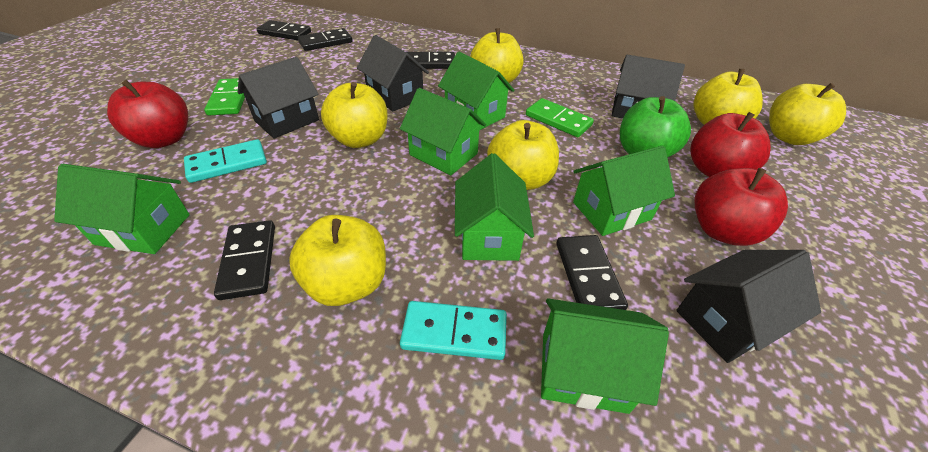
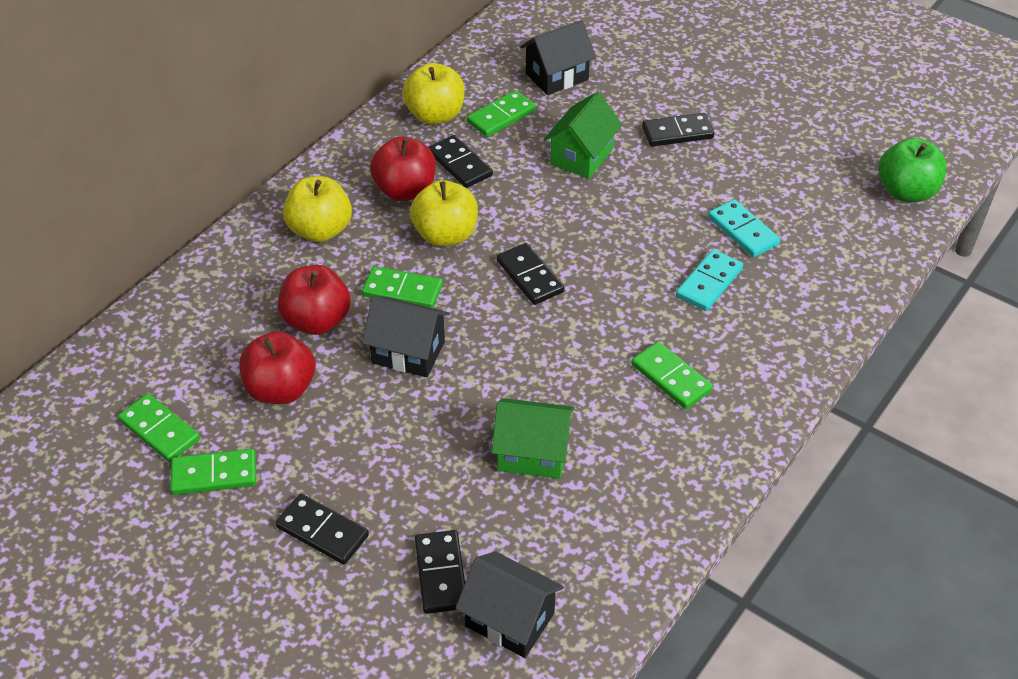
black house: [238,57,319,139] [357,35,429,112] [612,55,685,119] [676,250,821,363] = 4 -> [362,296,450,377] [455,552,564,658] [520,20,596,95] = 3
green domino: [204,78,245,115] [526,98,594,137] = 2 -> [118,393,200,462] [170,449,256,495] [362,266,443,308] [467,90,536,137] [631,341,713,409] = 5
green house: [54,164,190,254] [400,88,486,175] [438,52,515,130] [455,153,534,261] [541,298,669,414] [573,146,675,236] = 6 -> [491,398,574,479] [544,92,622,179] = 2
yellow apple: [289,215,386,306] [321,82,387,148] [470,28,523,83] [487,120,559,190] [694,69,763,125] [769,83,846,145] = 6 -> [283,176,352,242] [402,63,465,125] [410,180,478,246] = 3

